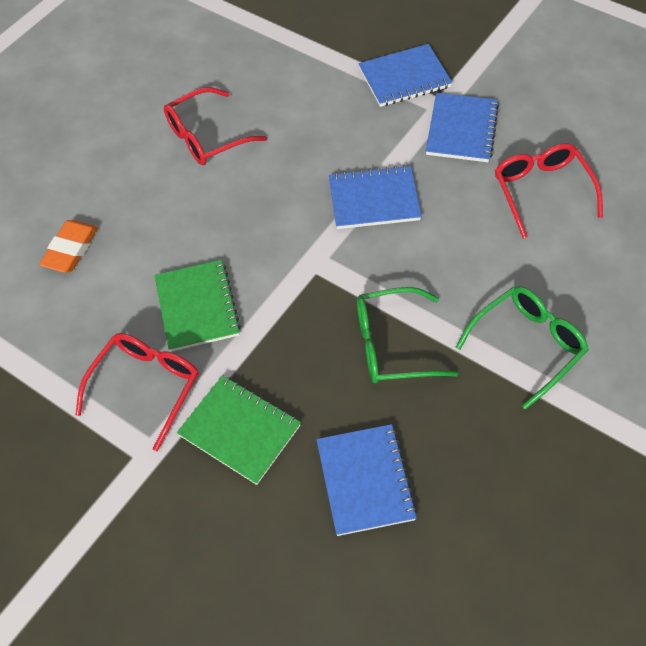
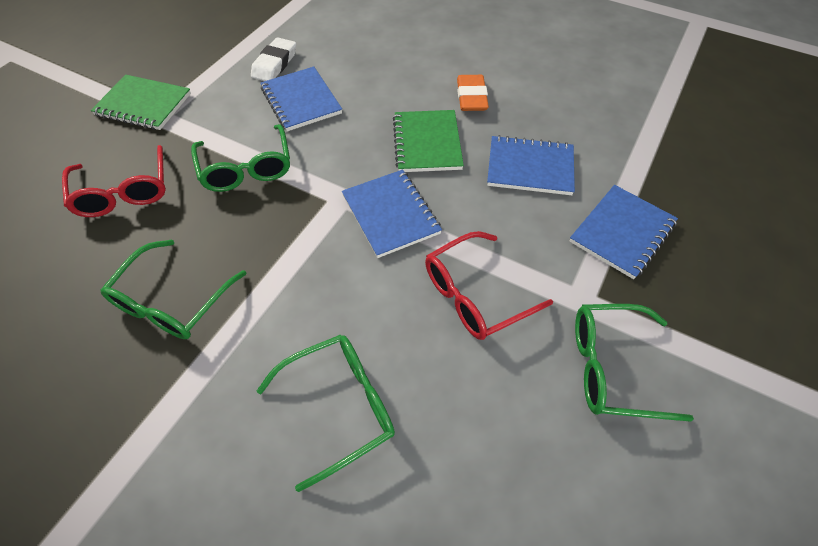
green glasses: [357,287,458,383] [456,286,588,410] = 2 -> [100,240,247,339] [191,124,290,192] [256,334,395,492] [575,304,694,422] = 4
red glasses: [76,333,199,451] [164,87,267,165] [495,143,603,239] = 3 -> [62,145,166,217] [425,231,553,340] = 2
white eraser: none = 0 -> [251,37,296,81] = 1

